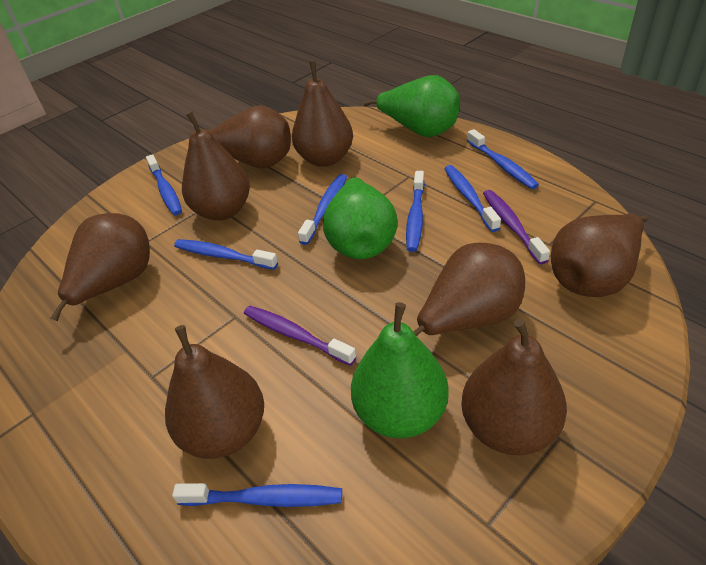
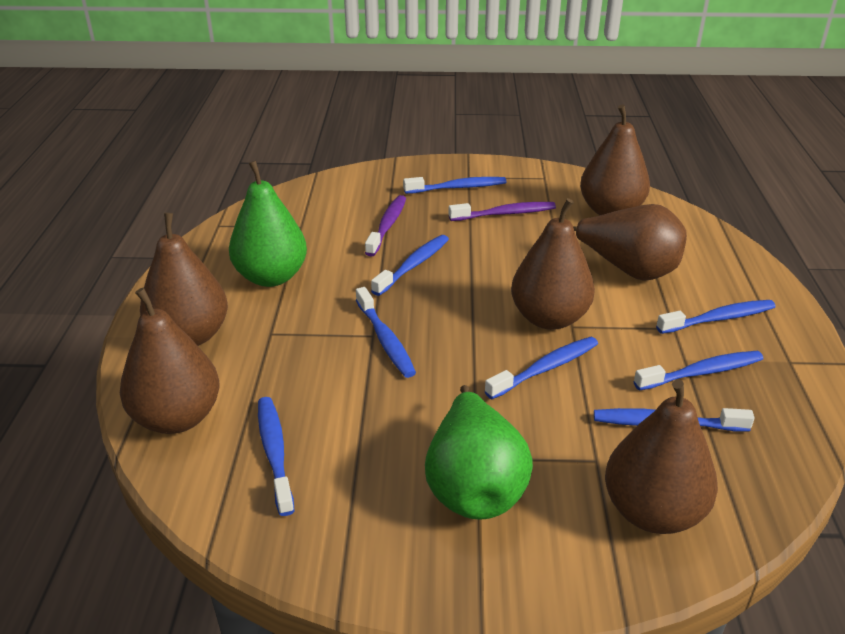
blue toothbrush: [146,154,182,215] [172,483,342,507] [174,239,278,270] [298,174,347,245] [406,171,425,252] [444,165,501,232] [467,129,539,189] = 7 -> [258,397,294,516] [356,287,416,378] [371,235,449,296] [403,177,506,194] [485,337,598,399] [594,408,754,432] [634,351,763,390] [656,300,776,334] = 8
brown pear: [50,213,150,321] [165,325,264,459] [182,112,250,221] [209,105,291,168] [292,61,353,167] [413,243,525,336] [461,318,567,455] [551,214,649,297] = 8 -> [120,288,220,434] [140,213,228,346] [511,198,595,330] [573,204,687,281] [580,104,650,215] [605,379,718,534] = 6
green pear: [323,176,398,259] [351,302,449,438] [363,75,460,137] = 3 -> [229,161,307,287] [425,385,533,519] = 2

